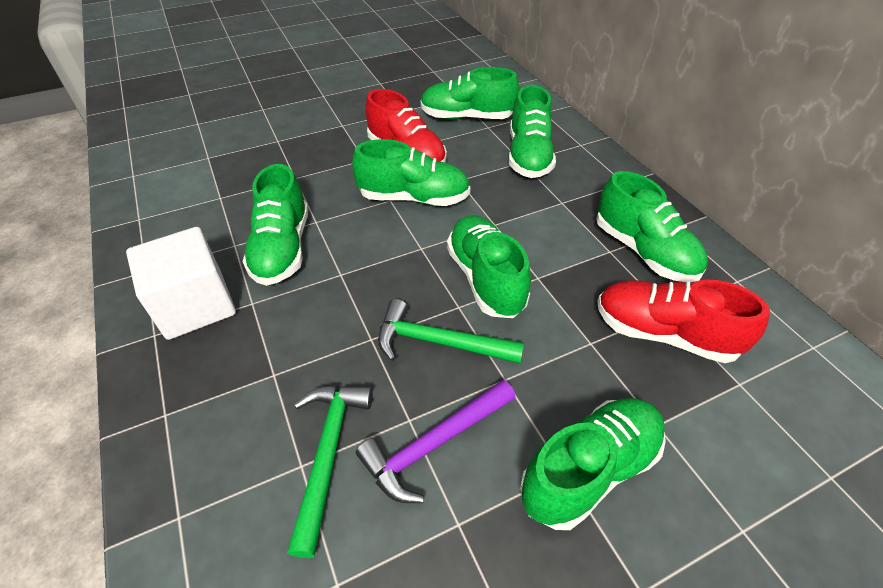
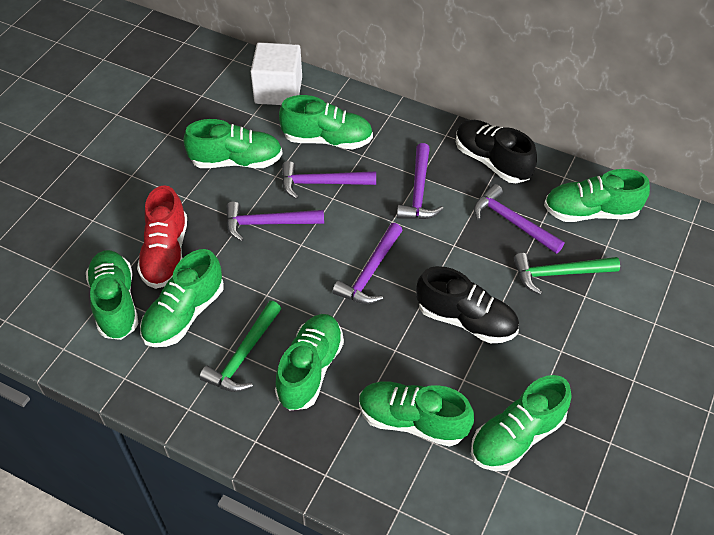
black shoe: none = 0 -> [416,266,519,343] [456,120,537,183] = 2
green shoe: [242,164,308,286] [352,139,470,206] [421,67,520,120] [447,215,531,318] [509,85,556,178] [520,398,666,530] [596,171,708,282] = 7 -> [86,250,138,340] [140,249,224,347] [184,119,283,168] [275,314,344,411] [279,95,373,149] [359,381,474,447] [471,375,572,471] [544,169,650,222] = 8
purple hammer: [356,380,516,503] = 1 -> [226,202,324,241] [282,161,376,199] [332,223,403,304] [397,143,443,219] [474,184,564,254] = 5
red shoe: [365,89,447,163] [597,280,770,363] = 2 -> [137,185,187,289] = 1

